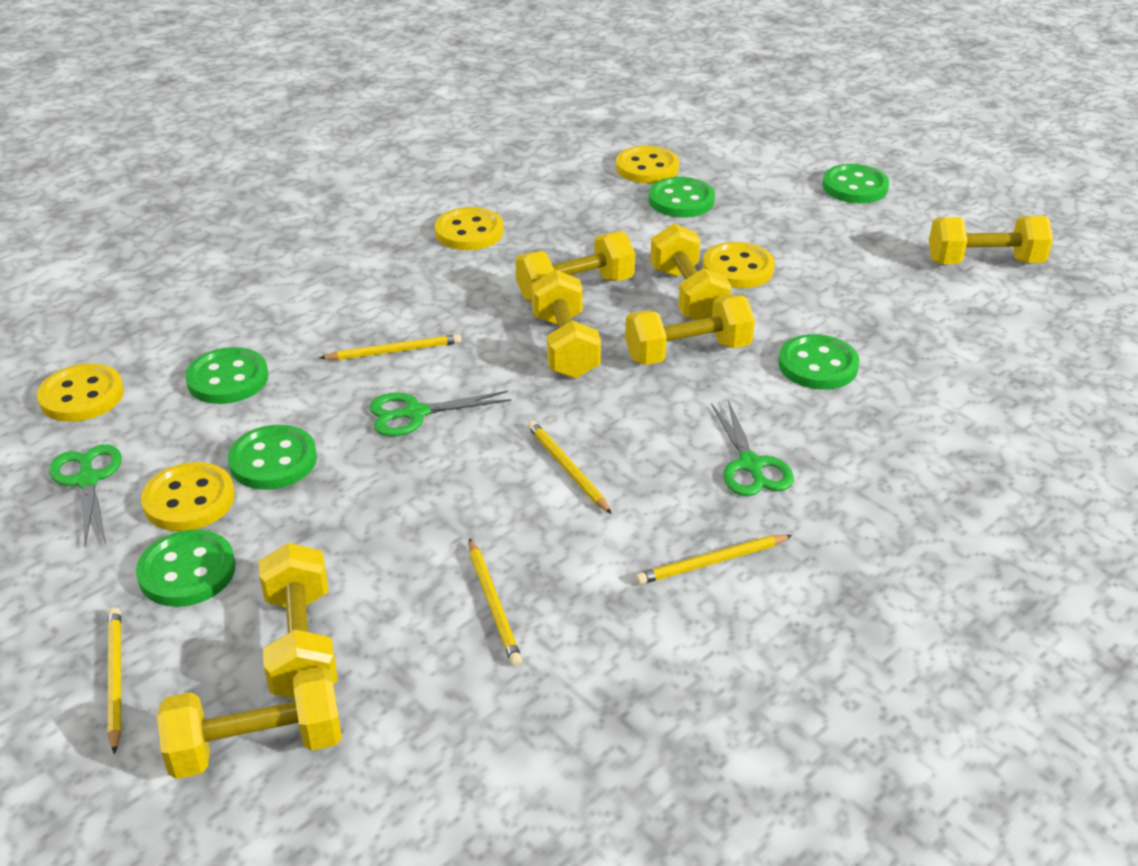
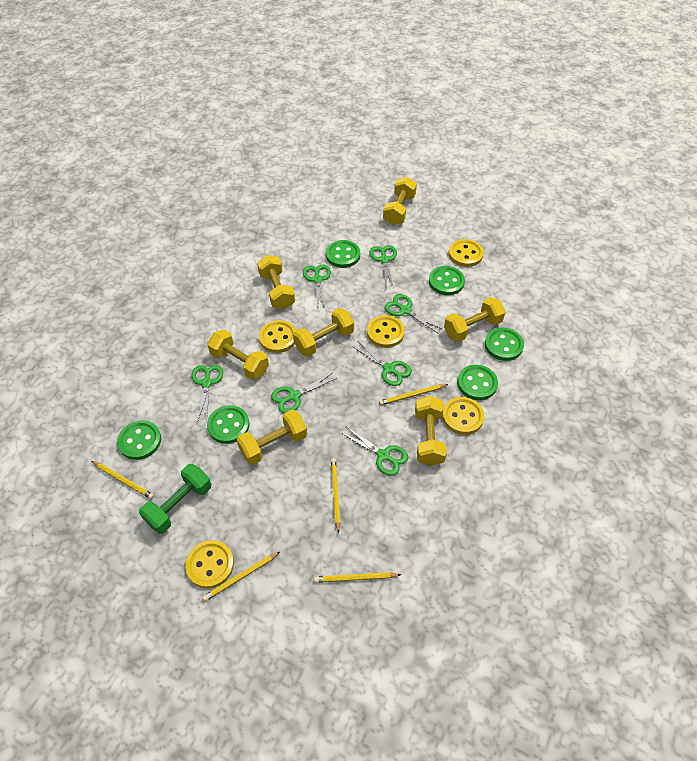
green dumbbell: none = 0 -> [139,464,211,534] = 1
green scissors: [49,444,122,546] [369,391,512,436] [711,400,794,496] = 3 -> [191,365,223,422] [271,373,337,413] [303,264,331,308] [341,426,408,476] [352,342,412,386] [369,245,397,288] [385,294,442,333] = 7

